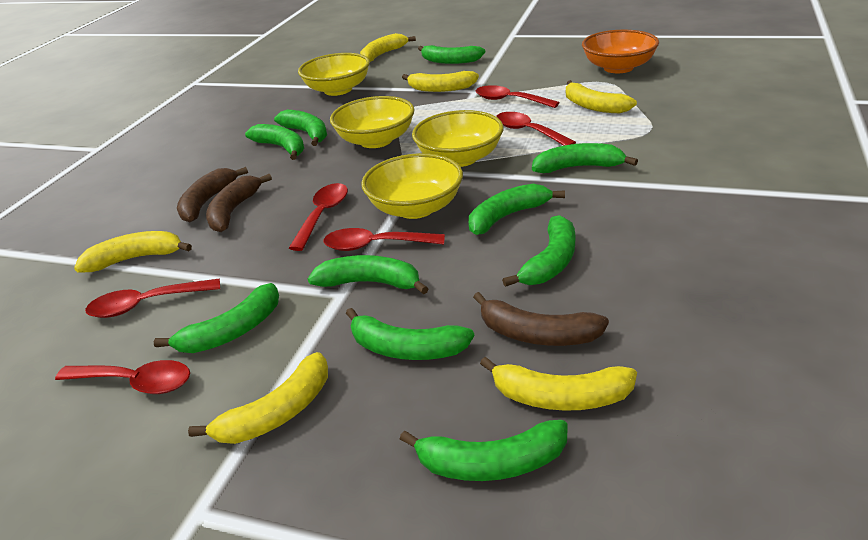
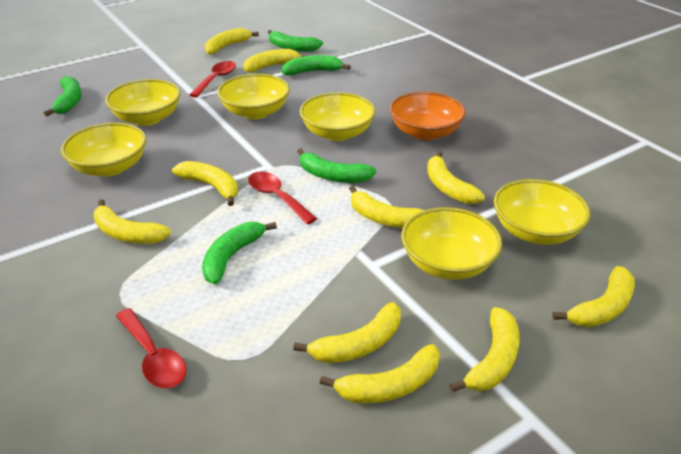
brown banana: [177,167,248,222] [206,174,272,232] [473,292,609,346] = 3 -> none = 0
green banana: [153,283,279,353] [245,124,304,160] [274,110,327,146] [308,255,428,295] [346,308,474,360] [400,420,568,481] [418,45,485,64] [469,184,565,235] [502,215,575,287] [532,143,638,173] = 10 -> [44,76,82,116] [202,222,277,285] [268,30,323,52] [282,55,351,75] [297,148,376,183] = 5
red spoon: [55,360,190,394] [85,278,220,318] [289,183,348,251] [323,228,445,251] [476,85,560,108] [496,112,576,146] = 6 -> [116,308,186,388] [189,61,236,98] [248,172,317,225] = 3
yellow banana: [74,231,192,272] [188,352,328,444] [360,33,416,62] [402,71,479,92] [480,357,637,411] [566,80,637,113] = 6 -> [93,199,171,244] [172,161,238,206] [205,28,259,55] [243,49,304,72] [293,302,401,363] [320,344,440,404] [349,185,424,228] [427,151,485,204] [450,307,520,392] [552,266,635,327] = 10
yellow bowl: [298,53,370,96] [330,96,414,148] [361,153,463,219] [412,110,504,167] = 4 -> [61,123,146,177] [105,79,181,126] [217,74,290,119] [300,92,376,141] [401,207,502,280] [494,179,591,245] = 6

